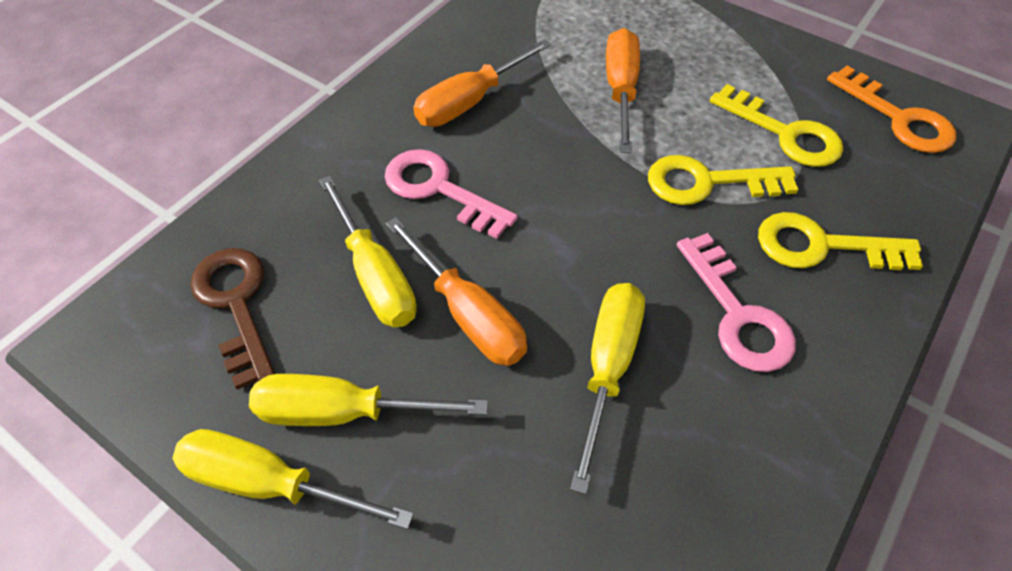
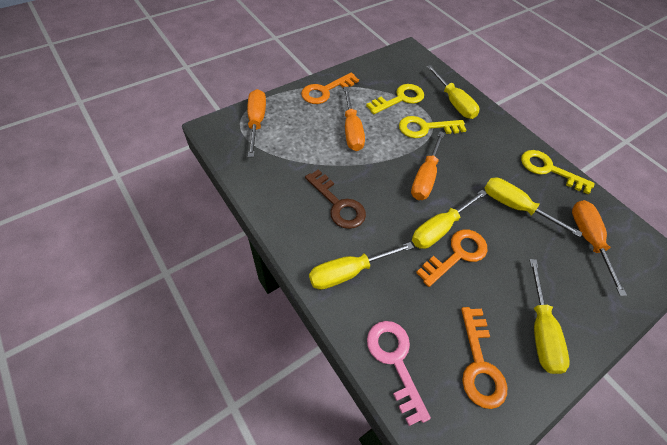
orange key: [827,66,956,153] = 1 -> [301,73,359,104] [416,229,487,287] [461,307,507,409] = 3
orange screwdriver: [386,217,527,366] [413,39,552,127] [606,28,640,153] = 3 -> [247,89,266,157] [343,87,365,151] [411,131,445,200] [572,200,627,296] = 4
pink key: [385,149,518,239] [677,233,796,372] = 2 -> [367,321,431,426] = 1
yellow screwdriver: [172,429,414,529] [249,374,488,426] [319,175,417,327] [570,283,645,494] = 4 -> [309,242,414,290] [412,190,487,249] [427,65,479,119] [485,177,582,237] [529,259,570,374] = 5

